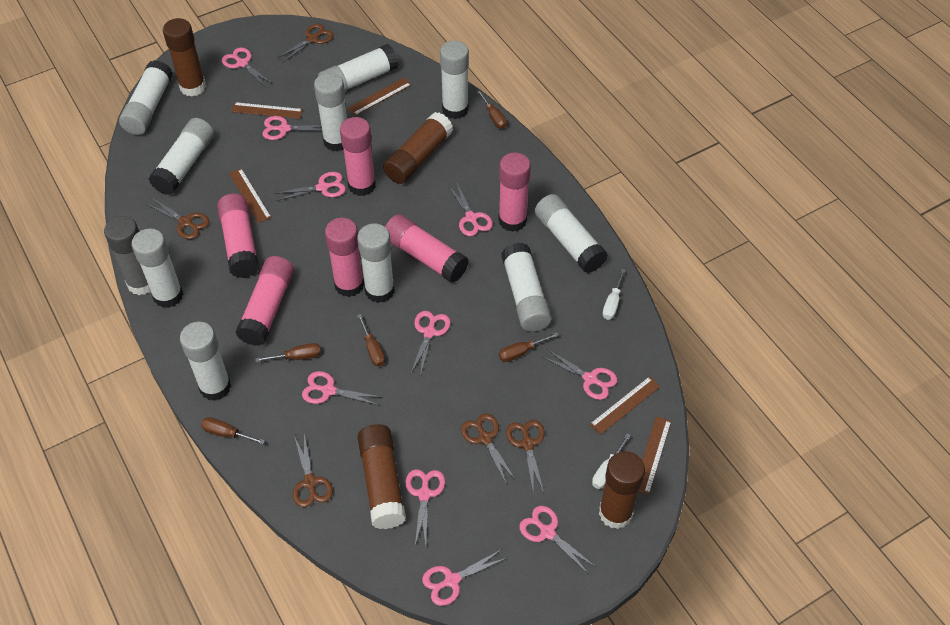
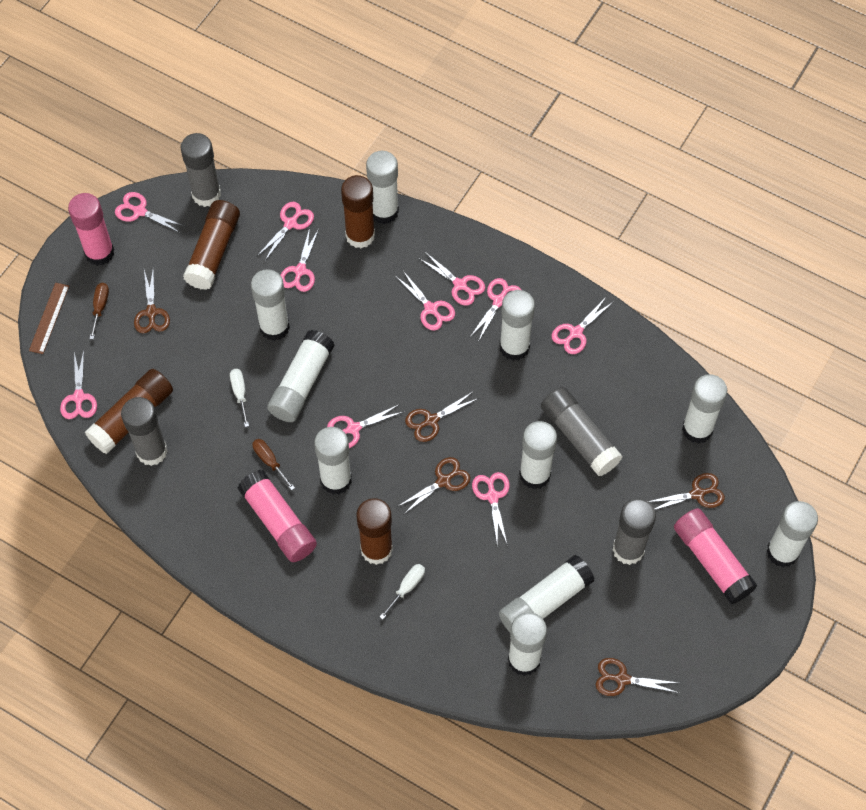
brown ruler: [229,168,272,223] [231,102,303,119] [348,78,412,116] [590,376,661,435] [639,416,671,495] = 5 -> [29,283,69,354] = 1
brown screwdriver: [201,417,265,444] [255,343,321,362] [357,314,385,366] [477,90,507,129] [499,332,559,362] = 5 -> [89,283,109,339] [252,439,295,490] = 2
grey glue stick: [104,216,151,295] = 1 -> [121,397,168,466] [181,133,221,207] [541,387,623,476] [613,499,656,565] = 4
pink glue stick: [217,194,259,278] [235,256,294,346] [325,218,364,297] [340,117,376,196] [385,214,469,283] [498,152,531,232] = 6 -> [68,193,114,266] [238,469,317,562] [674,508,758,605] = 3

